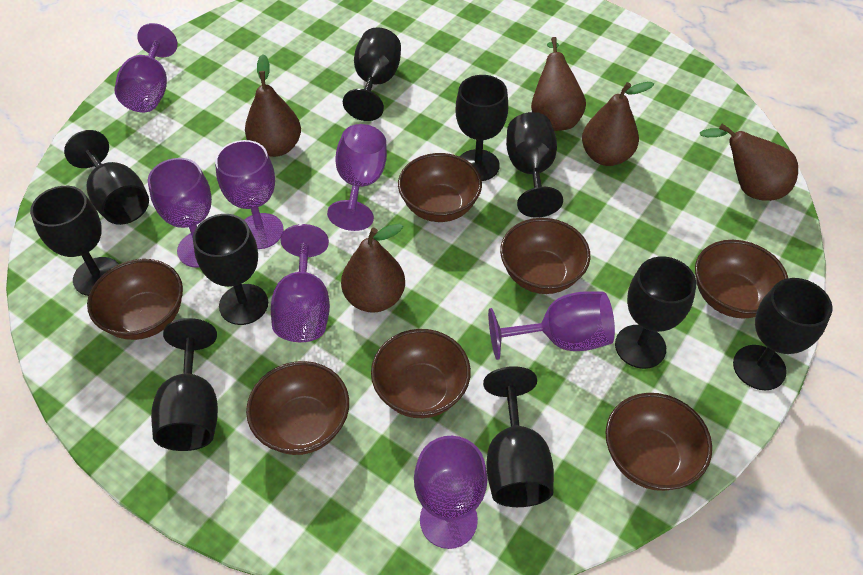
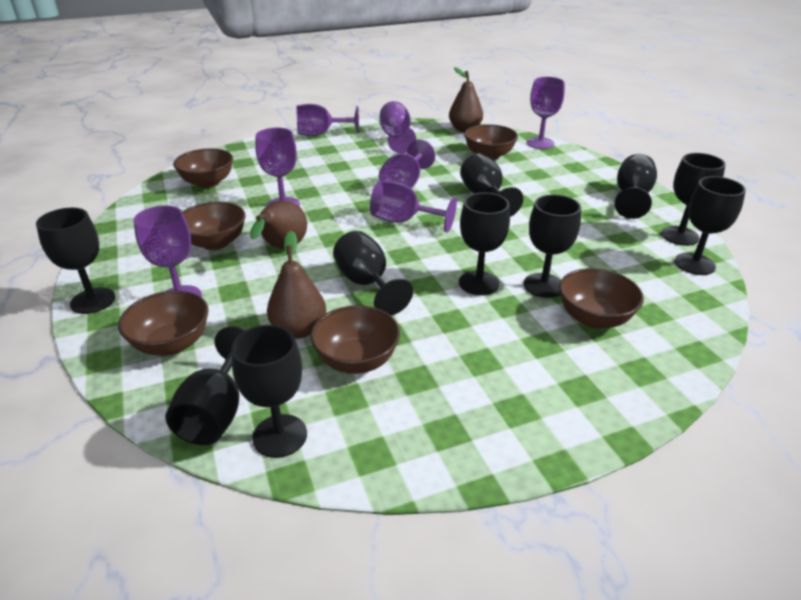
brown bowl: [87,259,183,340] [246,361,349,455] [371,329,471,418] [398,153,482,222] [500,218,590,294] [605,393,712,491] [695,240,788,318] = 7 -> [118,291,209,355] [173,148,233,188] [183,202,246,250] [311,305,400,374] [464,124,518,160] [559,268,644,329] = 6
brown pear: [245,54,301,157] [341,224,405,313] [531,37,586,131] [582,82,654,166] [700,124,798,201] = 5 -> [250,200,307,249] [267,231,326,339] [449,67,483,132] = 3

